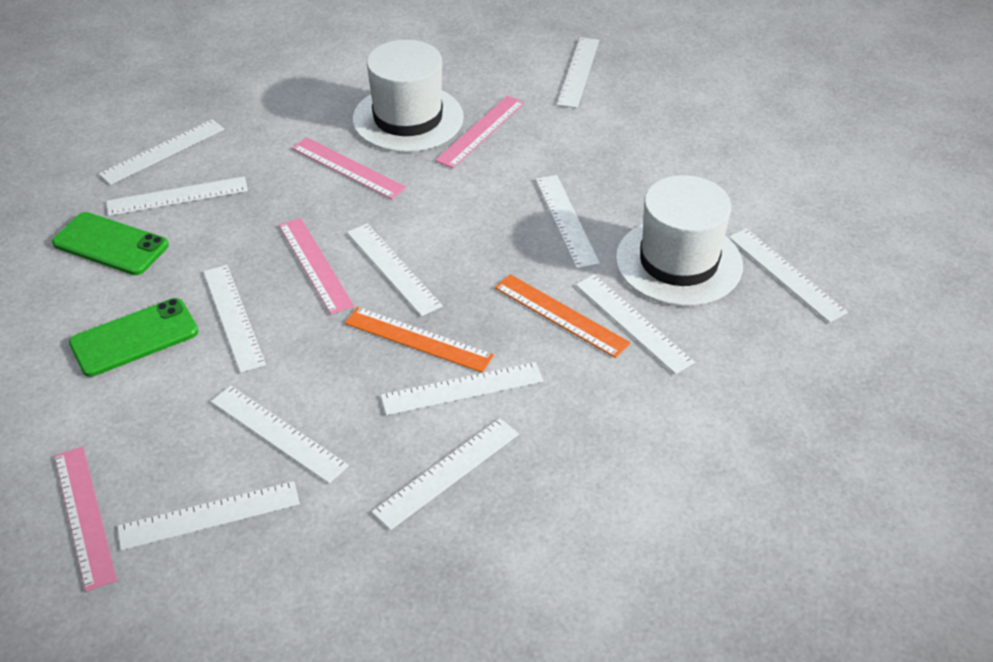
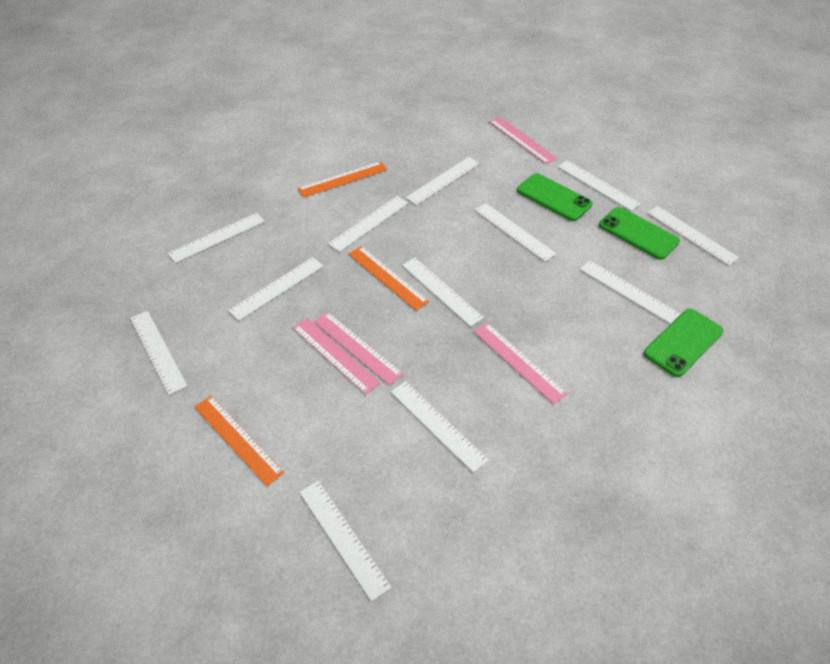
green phone: [52,212,169,275] [69,298,198,377] = 2 -> [517,173,593,221] [599,207,680,260] [644,309,724,377] = 3
orange ruler: [345,307,494,373] [495,274,631,358] = 2 -> [195,395,284,486] [298,161,387,198] [349,246,429,311] = 3
white hat: [352,40,464,152] [616,175,743,306] = 2 -> none = 0

